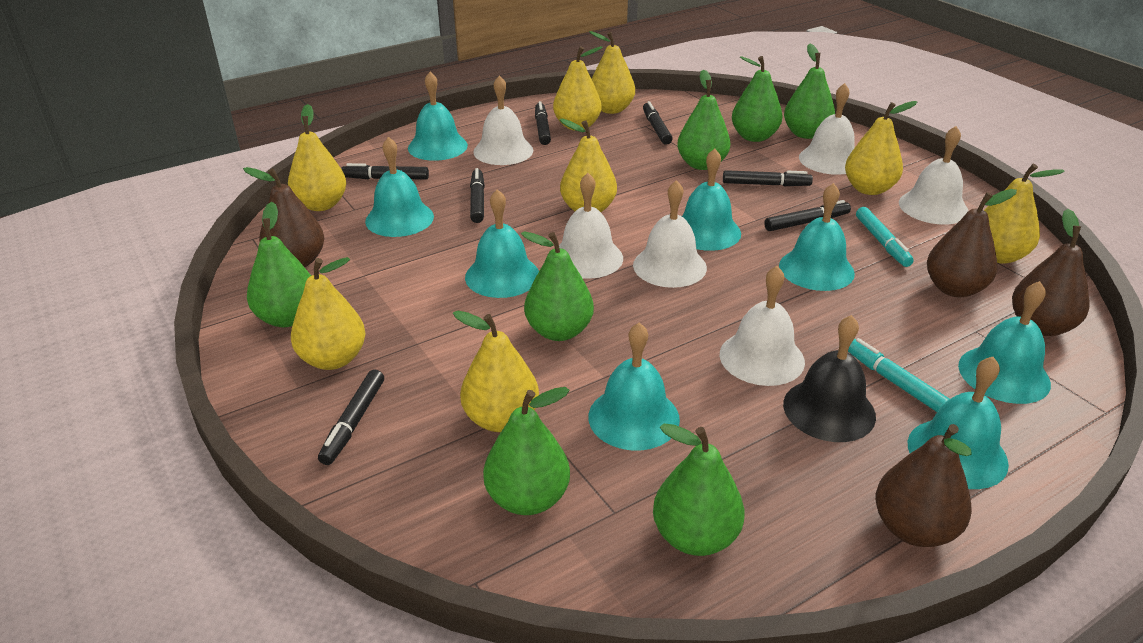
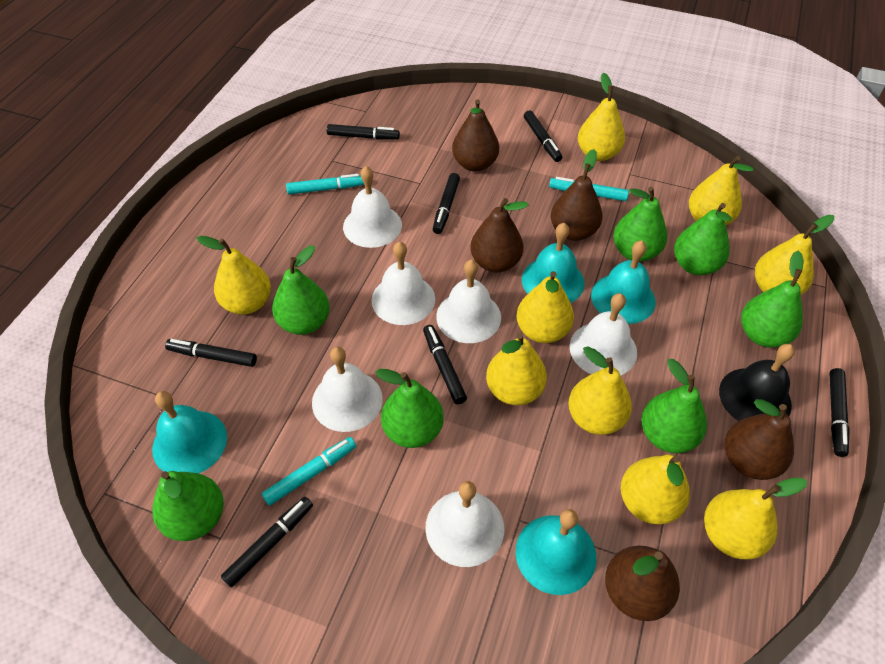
brown pear: [243,167,324,267] [876,424,972,547] [927,189,1017,297] [1012,209,1089,336] = 4 -> [452,99,499,171] [471,198,529,273] [551,149,603,241] [605,546,680,621] [725,399,794,480] = 5
turquoise bell: [365,137,434,237] [408,72,468,161] [465,189,539,298] [588,323,680,451] [682,149,741,251] [779,183,855,291] [907,357,1009,489] [958,281,1051,404] = 8 -> [152,391,227,474] [516,509,597,595] [522,223,585,303] [591,240,656,324] = 4
turquoise marker: [848,338,950,412] [856,207,914,267] = 2 -> [262,437,356,506] [286,174,364,194] [549,177,629,201] = 3
yellow pear: [288,104,346,211] [291,257,366,370] [453,311,539,432] [553,46,603,131] [559,119,617,212] [589,31,635,114] [845,101,917,195] [984,164,1065,264] = 8 -> [197,236,271,315] [486,333,547,405] [516,271,574,343] [568,346,632,435] [578,73,625,161] [621,455,690,524] [689,156,754,225] [704,478,807,559] [755,215,834,295] = 9

